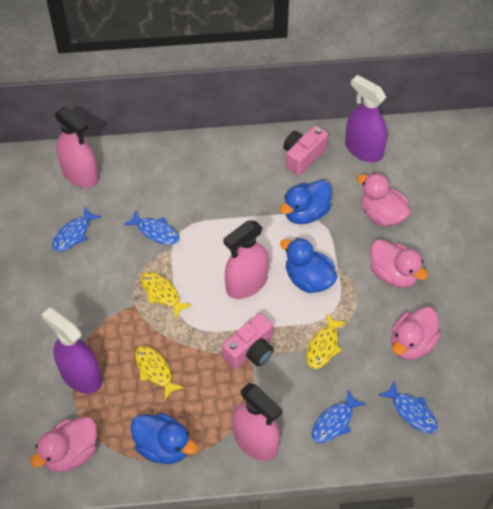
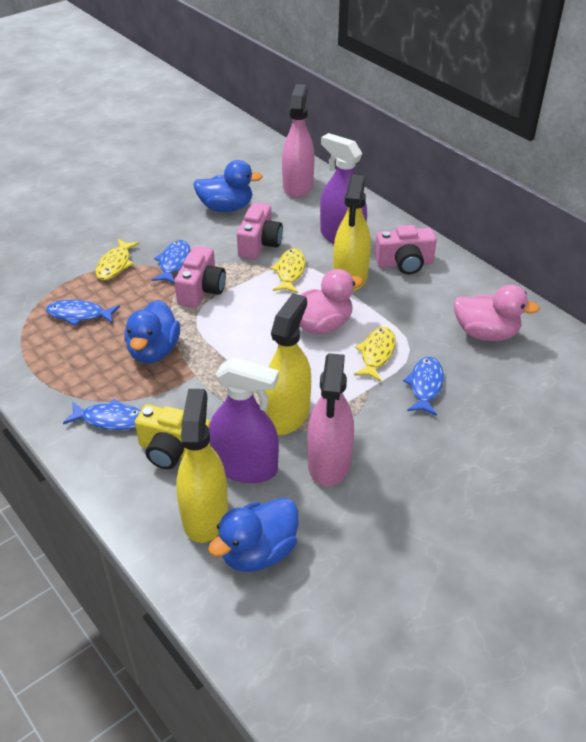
pink camera: [222,313,274,369] [283,125,328,176] = 2 -> [174,246,226,308] [237,203,283,260] [375,225,437,274] = 3
pink duck: [30,417,97,472] [357,173,411,226] [370,239,428,288] [391,307,441,360] = 4 -> [299,269,363,334] [454,284,540,341] = 2
pink spray bottle: [55,106,99,188] [224,220,269,299] [232,383,283,461] = 3 -> [282,84,315,198] [307,353,354,486] = 2
yellow camera: none = 0 -> [135,404,210,469] = 1
yellow spray bottle: none = 0 -> [176,389,228,543] [264,293,311,435] [333,174,371,291] = 3

